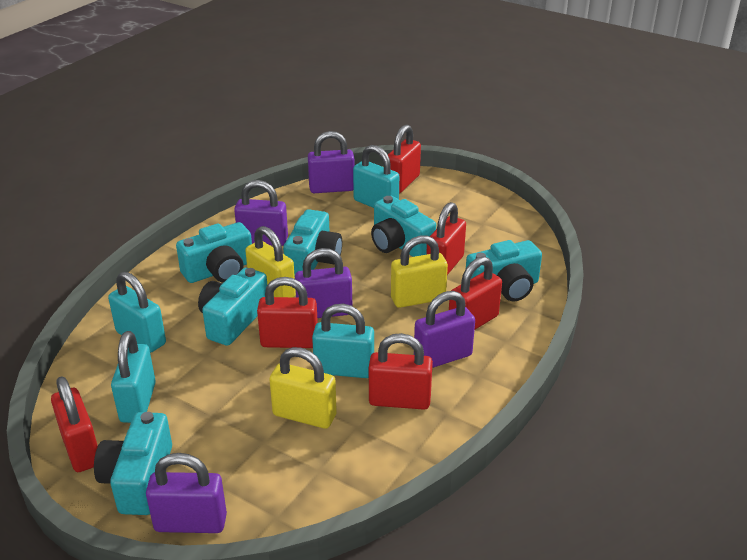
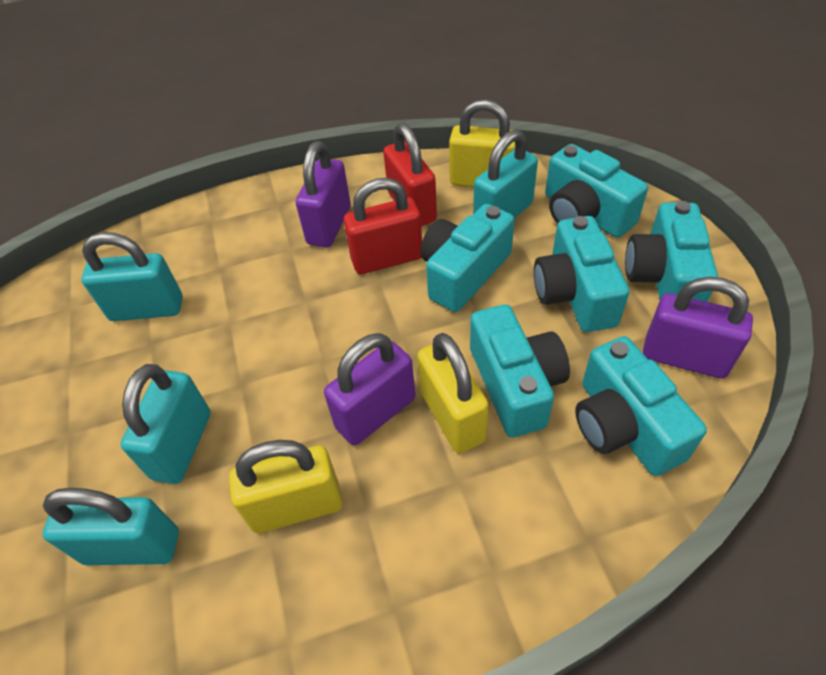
purple padlock: [146,453,227,533] [234,180,288,246] [295,248,352,318] [308,131,355,193] [414,291,475,368] = 5 -> [296,141,351,247] [324,333,415,445] [643,277,753,379] = 3
red padlock: [51,376,98,472] [257,277,318,348] [369,333,433,410] [388,125,421,193] [426,202,466,275] [449,256,502,329] = 6 -> [343,178,422,274] [383,123,437,226] = 2

